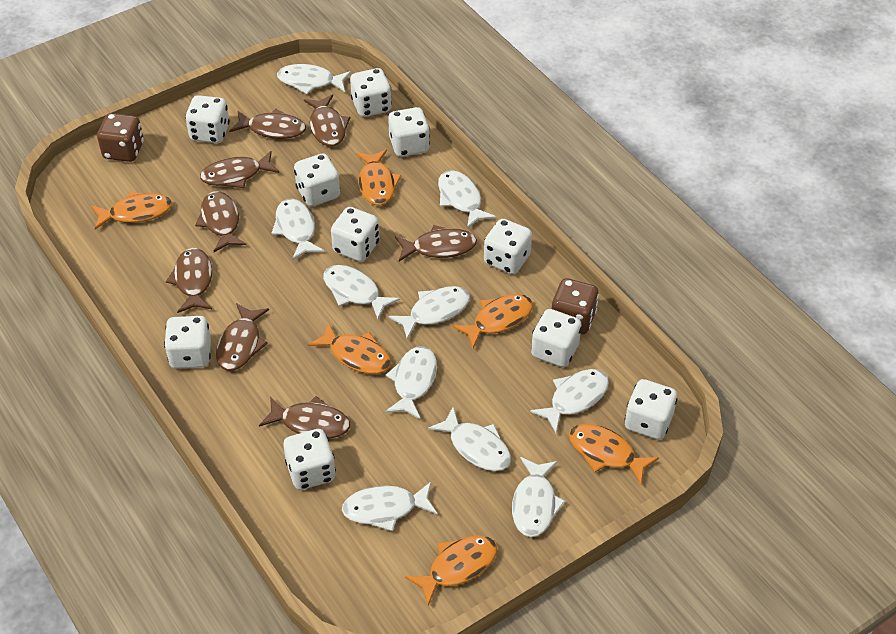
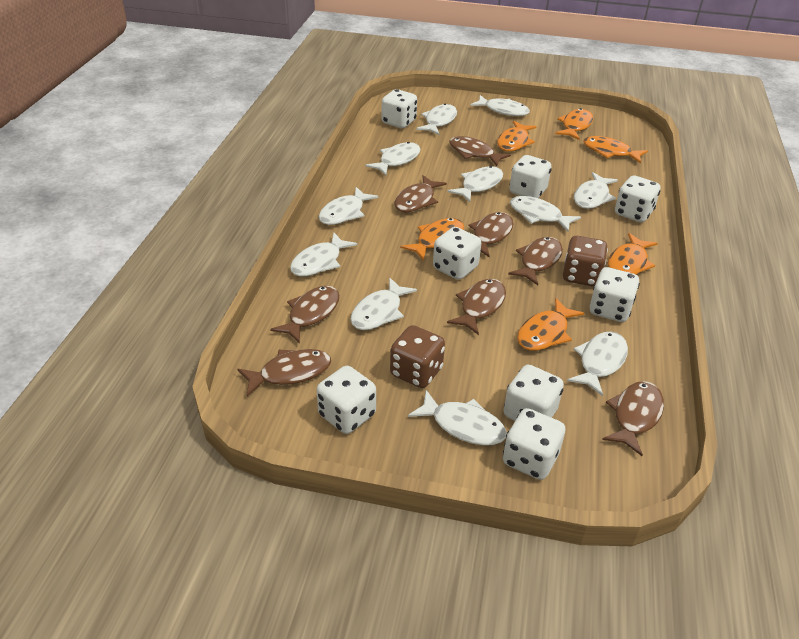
white dice: [164,316,211,369] [185,95,230,143] [283,429,336,490] [294,153,340,206] [331,207,379,262] [350,68,392,117] [388,107,430,157] [484,219,532,274] [531,309,582,367] [625,379,678,440] = 10 -> [317,366,376,434] [382,89,417,128] [433,227,481,280] [503,408,565,480] [504,365,564,421] [509,155,552,198] [590,267,640,322] [615,176,660,222] = 8
white fish: [272,199,324,260] [277,64,351,94] [323,265,400,319] [342,482,438,531] [385,346,437,420] [389,286,470,339] [428,407,511,471] [438,170,496,229] [512,457,566,537] [530,369,609,433] = 10 -> [290,233,357,277] [319,187,378,225] [351,278,417,330] [365,142,421,176] [408,390,507,445] [416,104,457,135] [448,166,503,202] [470,95,530,116] [510,196,581,232] [567,331,628,396] [574,172,618,209] = 11

